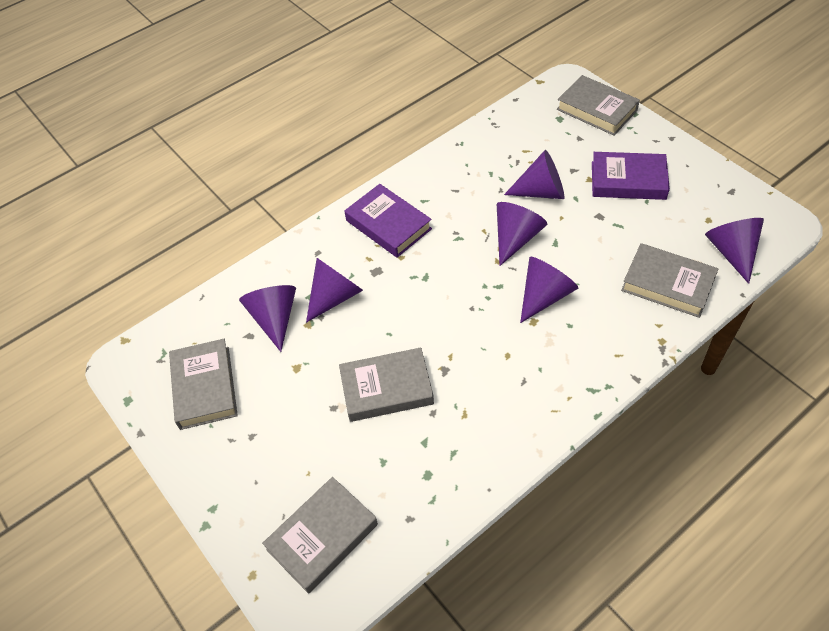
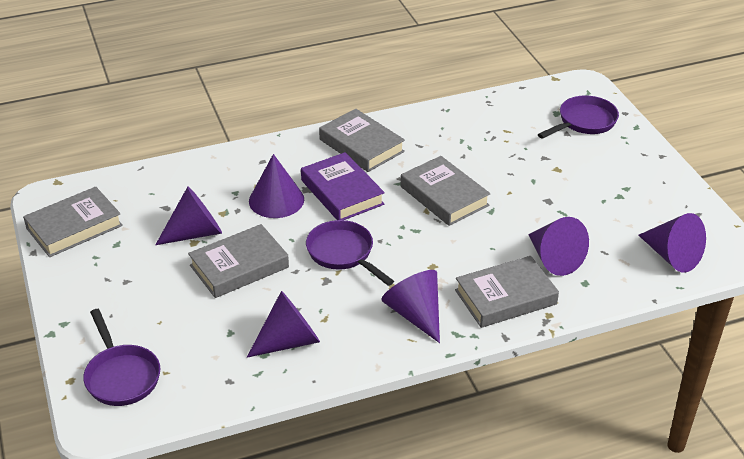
purple book: [345,184,432,258] [592,152,670,200] = 2 -> [301,152,385,220] = 1
purple pan: none = 0 -> [83,309,160,406] [306,220,394,286] [538,95,619,139] = 3

